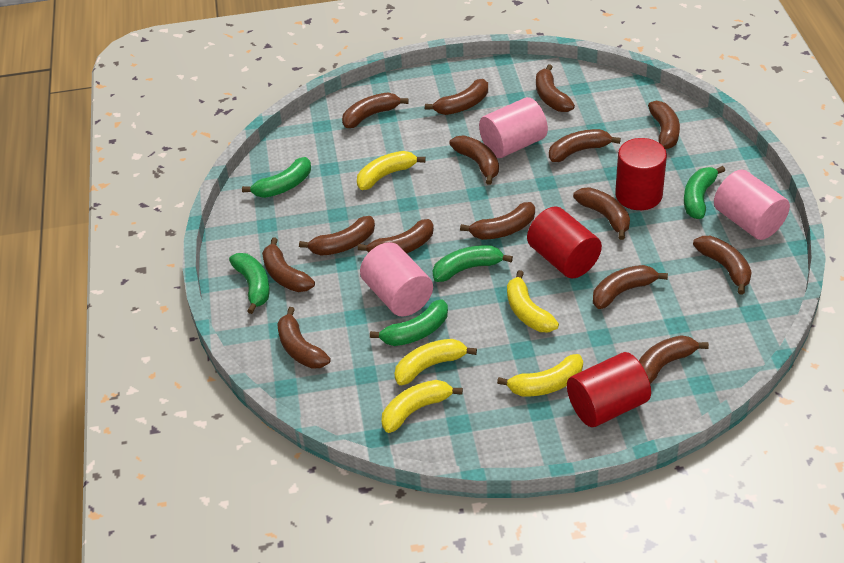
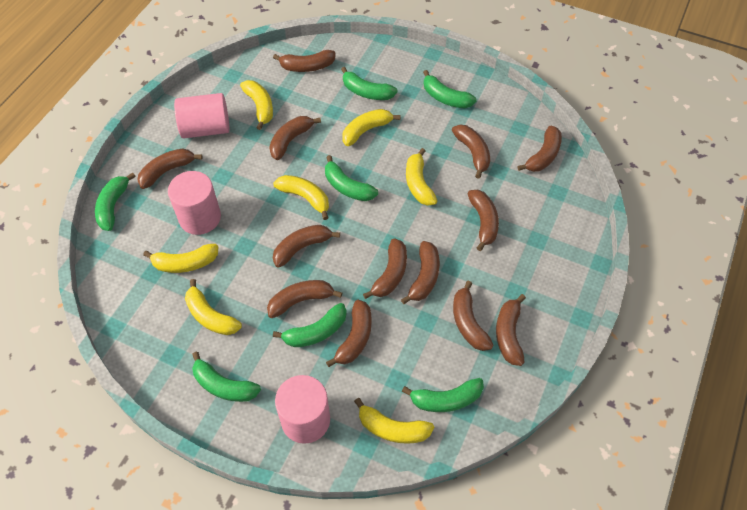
brown banana: [262,238,315,292] [277,307,331,369] [299,216,375,256] [342,92,409,128] [358,219,434,253] [425,79,488,115] [449,136,499,185] [460,202,535,240] [536,64,575,112] [549,129,621,162] [573,187,630,240] [593,265,668,309] [639,335,709,384] [648,101,680,149] [693,236,752,295] = 15 -> [137,148,203,189] [267,280,342,318] [269,116,321,160] [273,50,336,72] [273,225,340,268] [326,300,372,367] [363,239,407,299] [401,241,440,304] [452,125,490,179] [453,281,493,351] [467,190,499,251] [496,294,526,366] [517,126,562,172] = 13
green banana: [229,253,270,314] [242,157,311,198] [370,299,448,346] [433,245,513,282] [684,166,725,219] = 5 -> [95,172,136,231] [192,352,261,402] [273,303,347,347] [325,155,378,201] [341,67,398,100] [402,378,484,412] [423,70,477,108] = 7
red cylinder: [527,206,602,279] [567,352,651,427] [615,138,667,210] = 3 -> none = 0
yellow banana: [357,151,426,190] [382,380,463,433] [394,339,477,385] [497,354,583,396] [507,270,559,332] = 5 -> [143,244,219,273] [185,279,242,335] [240,80,273,130] [273,175,329,220] [342,109,401,146] [354,398,434,444] [406,148,437,206] = 7

